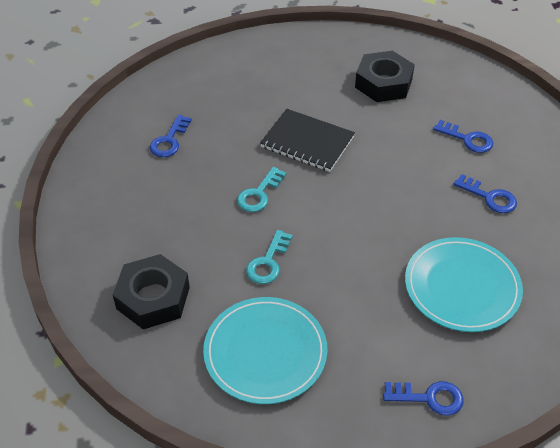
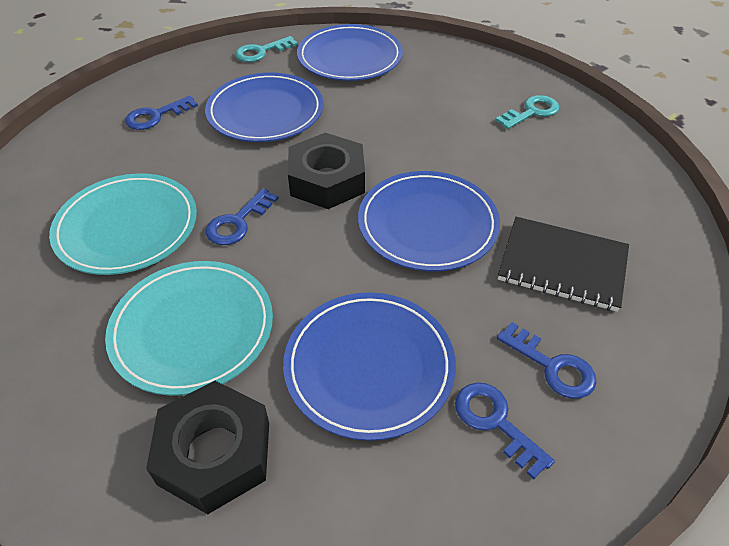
blue plate: none = 0 -> [205,72,323,142] [283,292,456,441] [297,24,403,81] [358,171,500,271] = 4

